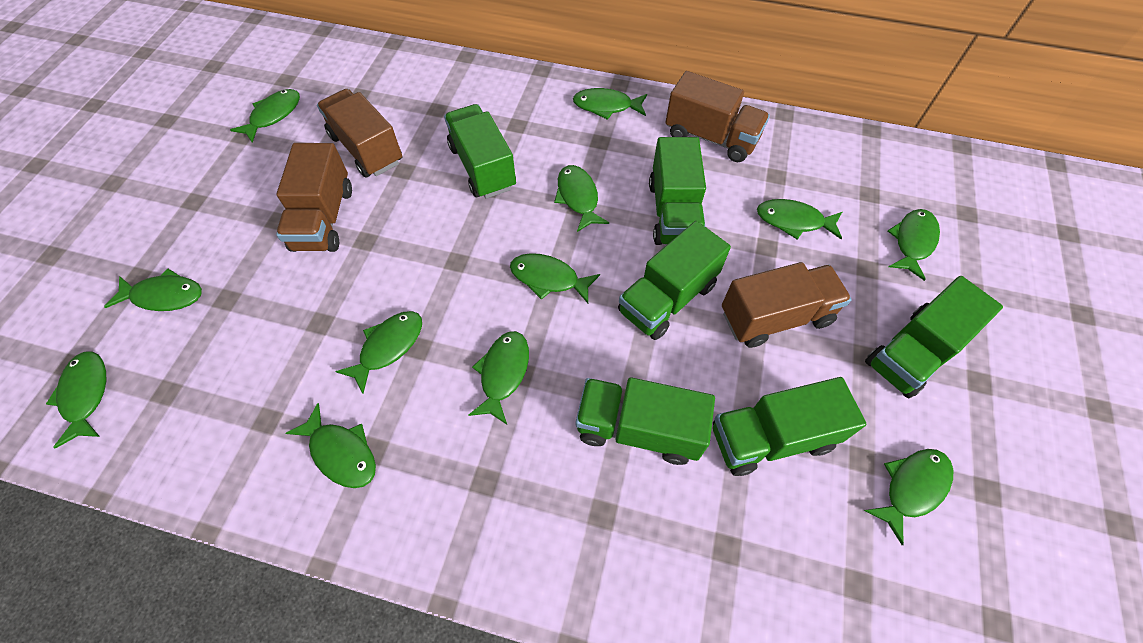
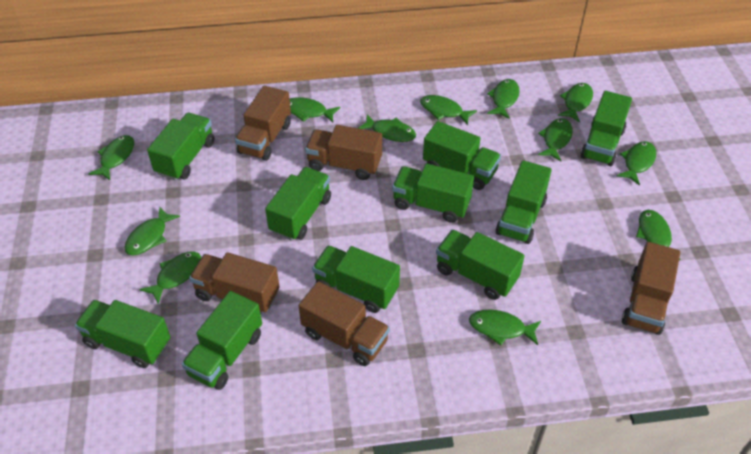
brown truck: [276,143,352,252] [317,89,403,178] [665,71,770,162] [722,262,852,348] = 4 -> [189,252,280,314] [235,86,291,161] [299,281,390,366] [305,125,382,180] [622,242,680,335] = 5
green truck: [444,104,516,199] [576,378,715,465] [618,221,731,340] [649,137,706,245] [713,377,866,476] [865,276,1003,398] = 6 -> [75,300,170,368] [147,113,214,180] [182,291,262,390] [265,167,331,241] [312,246,400,313] [392,163,474,223] [423,121,501,190] [436,230,524,300] [496,160,552,244] [580,91,632,166] = 10

